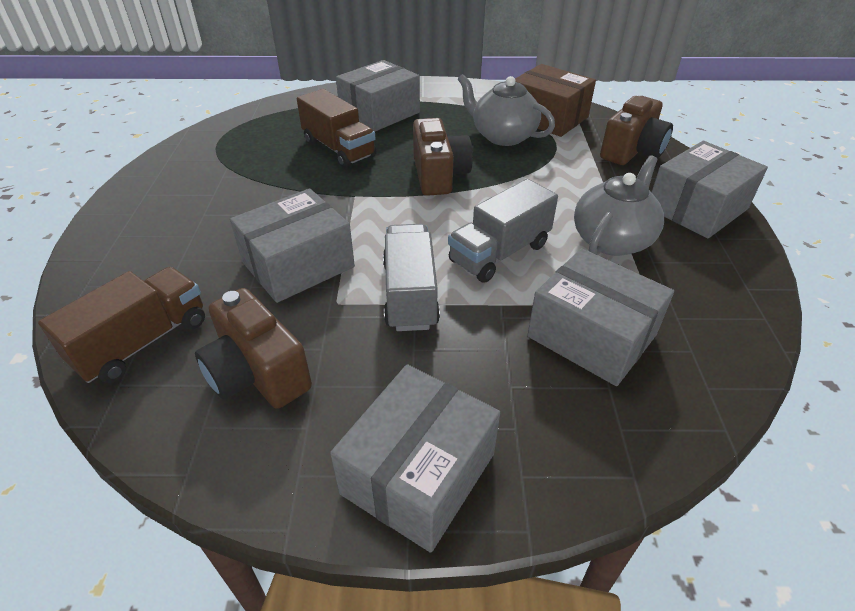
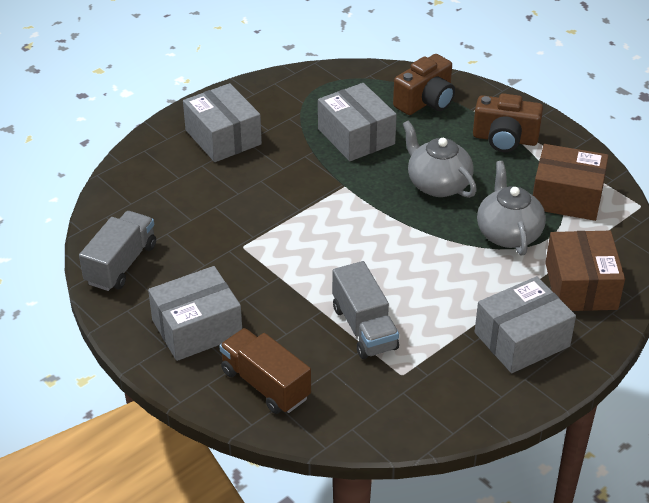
brown box: [515,64,596,137] = 1 -> [533,144,609,221] [545,231,625,311] = 2
brown camera: [195,288,312,409] [413,118,473,196] [600,96,673,165] = 3 -> [393,54,455,115] [473,93,543,152] = 2
brown truck: [38,267,205,383] [297,89,376,168] = 2 -> [219,328,311,414] = 1
grey box: [230,188,355,303] [330,364,500,553] [336,60,420,132] [527,248,674,386] [652,141,768,239] = 5 -> [148,266,242,361] [183,83,262,162] [318,83,397,161] [475,276,576,373] = 4

